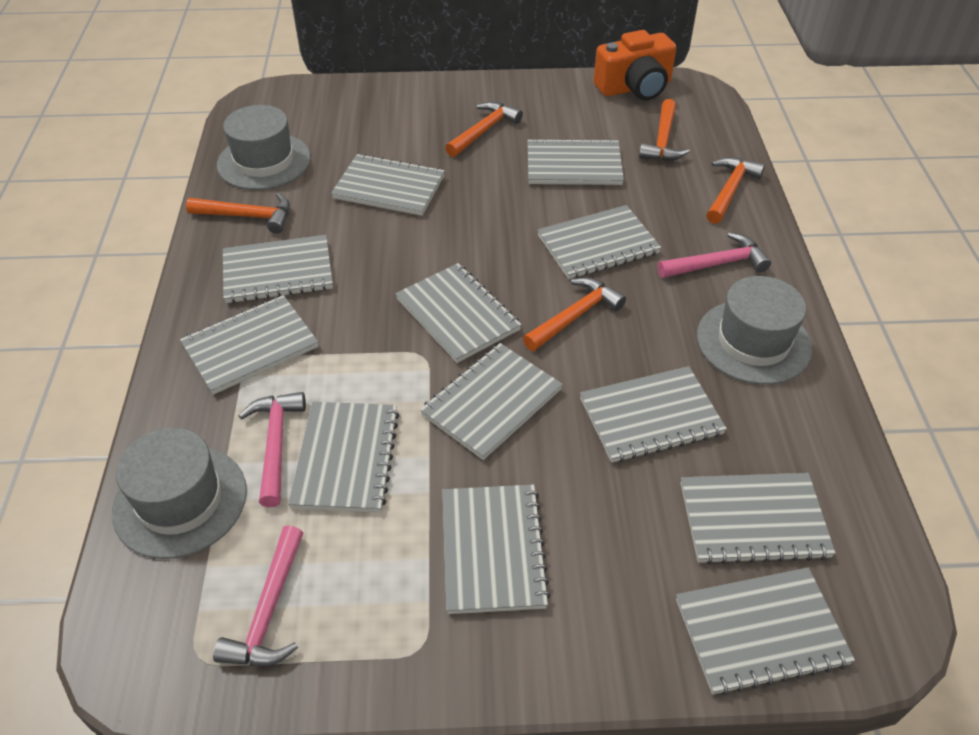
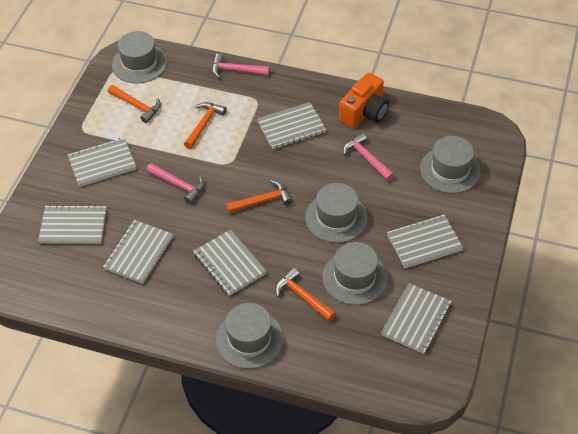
grey hat: [112,428,247,559] [217,105,311,190] [697,276,812,385] = 3 -> [112,31,167,83] [216,303,283,369] [305,183,368,243] [322,242,388,305] [420,136,481,194] = 5
grey notebook: [180,295,318,395] [223,235,333,303] [288,402,399,513] [331,154,445,216] [395,263,522,363] [420,343,563,460] [442,484,551,614] [527,138,624,185] [537,205,661,279] [580,366,727,463] [676,568,855,695] [681,473,836,565] = 12 -> [38,205,107,244] [68,138,136,187] [103,220,173,284] [193,230,267,296] [257,102,326,149] [381,283,452,354] [387,214,463,268] = 7
orange hammer: [186,193,290,234] [445,102,523,157] [523,277,626,351] [639,99,690,161] [706,157,765,224] = 5 -> [108,85,161,123] [184,102,227,149] [226,180,292,213] [275,268,336,321] = 4

